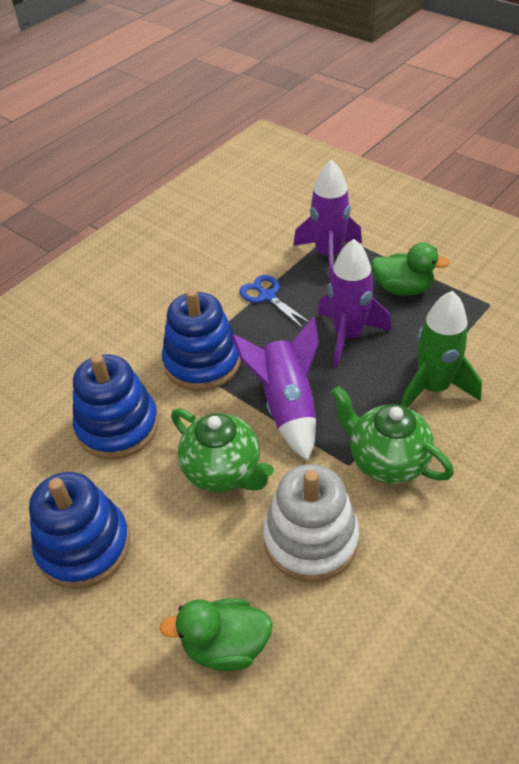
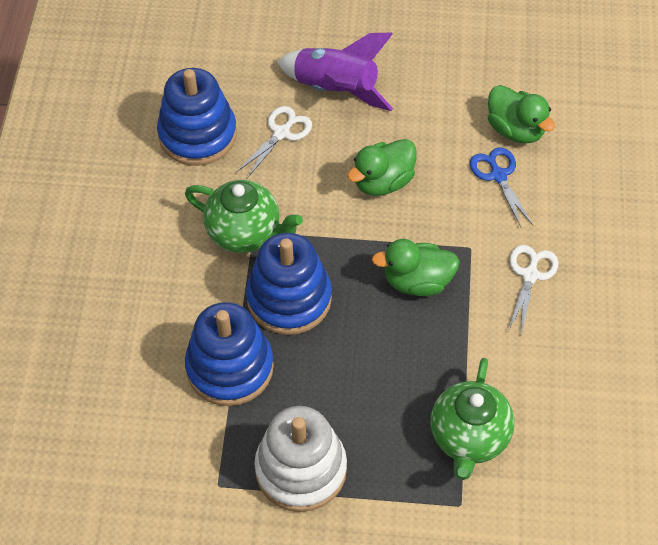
green duck: [160,599,273,671] [371,242,450,296] = 2 -> [347,139,417,196] [372,239,460,296] [488,85,555,143] = 3
green rocket: [401,291,482,408] = 1 -> none = 0
purple rocket: [232,317,319,461] [293,159,362,282] [318,239,391,367] = 3 -> [277,33,393,111] = 1
white scissors: none = 0 -> [236,106,312,179] [508,245,558,335] = 2

